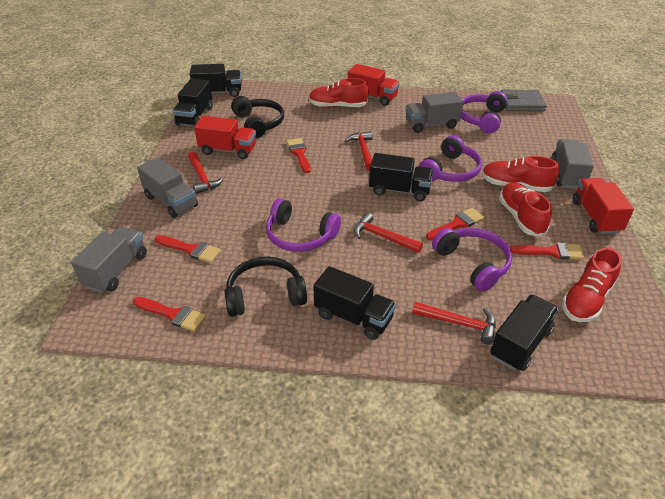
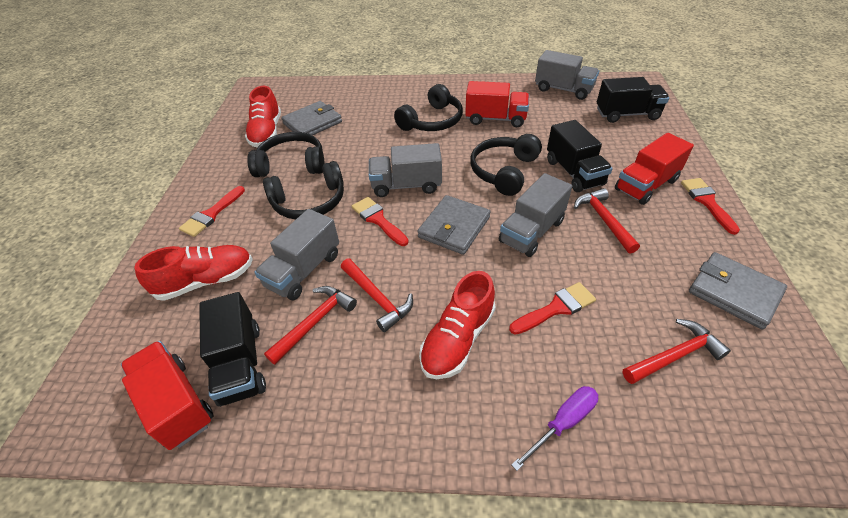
black headphones: [225,257,307,317] [231,96,284,138] = 2 -> [247,132,325,177] [263,161,344,220] [394,84,463,131] [470,134,542,196] = 4
black truck: [173,79,213,126] [190,64,242,97] [313,266,396,340] [369,153,433,201] [490,294,558,371] = 5 -> [199,292,266,407] [547,120,613,192] [597,77,669,123] = 3
grey wallet: [501,90,547,111] = 1 -> [281,101,342,135] [417,195,490,255] [689,252,787,330] = 3
purple headphones: [266,198,341,252] [419,135,482,182] [432,228,512,292] [461,91,507,133] = 4 -> none = 0
purple screwdriver: none = 0 -> [511,386,598,471] = 1
red brush: [133,297,206,332] [155,235,221,263] [286,138,311,173] [426,208,484,240] [509,242,585,260] = 5 -> [179,186,245,237] [352,197,409,246] [509,282,596,335] [681,178,740,235] = 4
red shoe: [309,78,369,108] [482,156,559,192] [499,182,552,237] [562,248,622,322] = 4 -> [134,245,253,301] [245,86,281,147] [419,271,496,379] = 3

